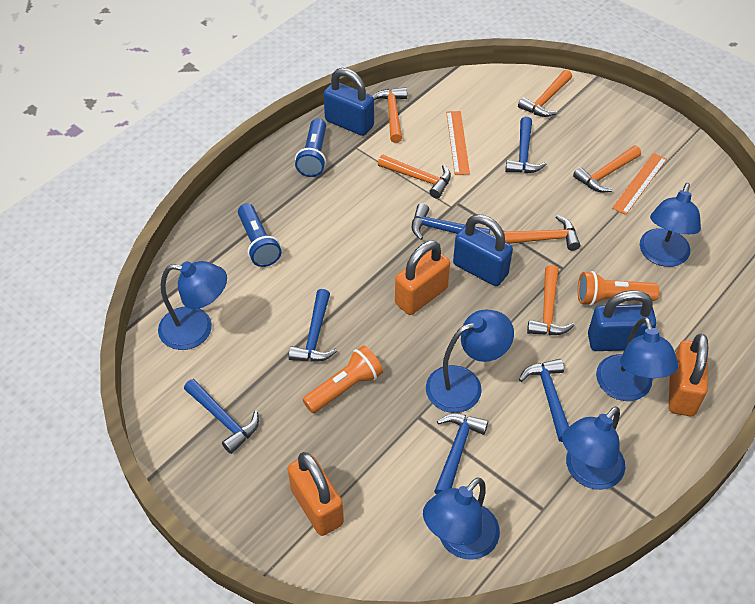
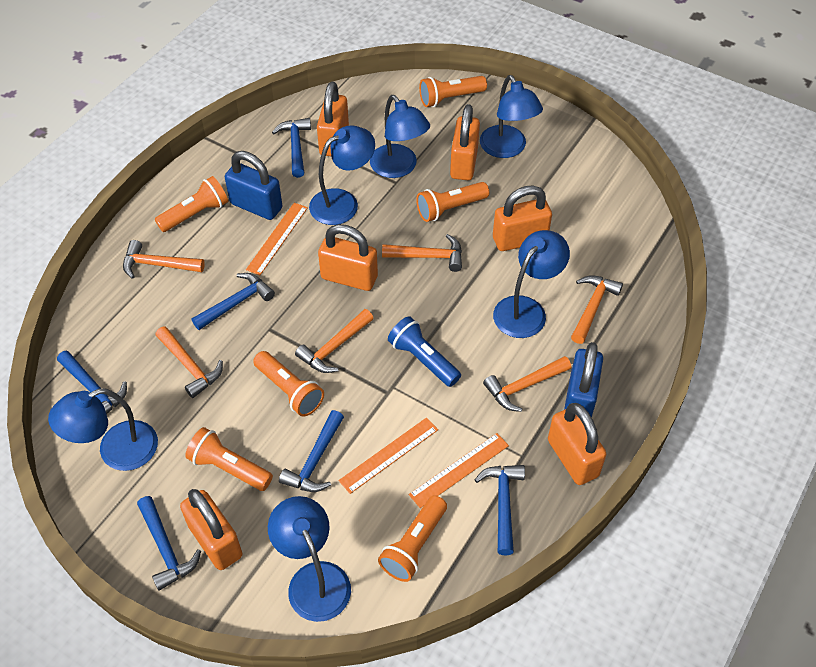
blue flashlight: [238,203,281,267] [295,118,326,177] = 2 -> [388,316,461,387] = 1
blue padlock: [324,68,374,136] [453,214,513,286] [588,290,657,351] = 3 -> [225,151,283,220] [564,342,603,418] = 2
orange flashlight: [302,345,383,413] [578,271,659,306] = 2 -> [155,176,228,232] [185,427,273,491] [253,351,324,417] [378,495,447,582] [416,182,489,222] [419,76,487,107] = 6
orange padlock: [288,452,344,536] [395,240,450,315] [669,334,708,416] = 3 -> [180,489,243,570] [317,82,349,156] [318,224,378,291] [450,104,480,180] [493,185,552,251] [548,403,606,485] = 6
orange ruler: [446,111,470,175] [612,153,667,215] = 2 -> [246,203,308,275] [339,418,438,494] [409,433,509,508] = 3

